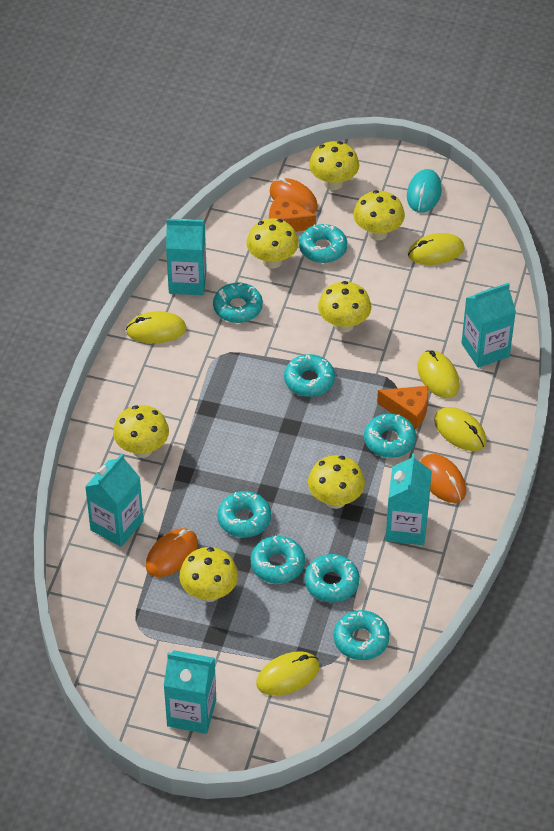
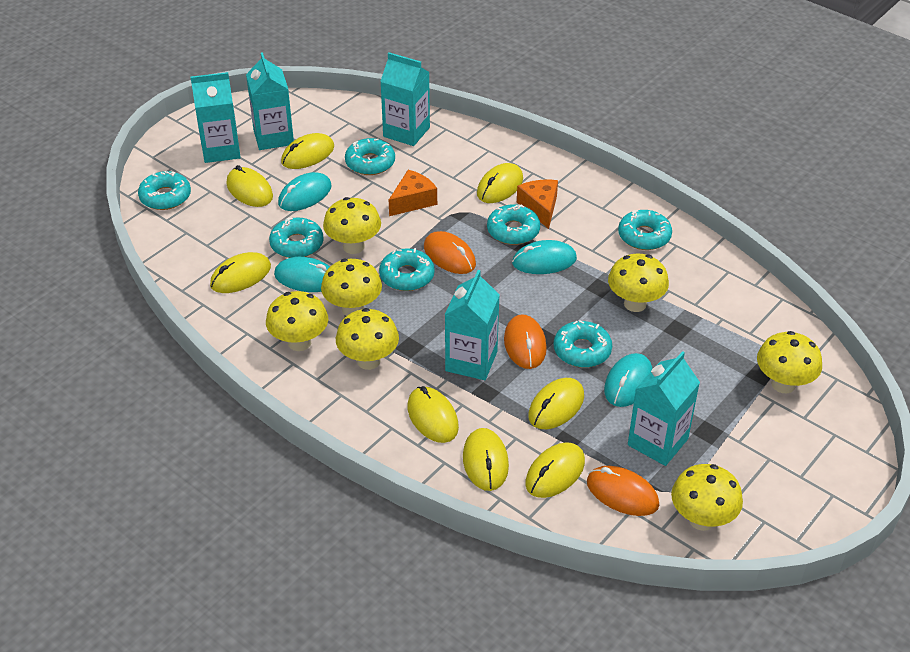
turquoise donut: [213,282,263,323] [217,491,271,538] [251,535,305,584] [284,354,335,397] [299,224,347,263] [305,554,360,602] [334,610,390,660] [364,414,416,458] = 8 -> [138,171,191,210] [269,217,324,258] [345,138,395,175] [379,248,435,291] [487,204,540,245] [554,320,612,368] [618,210,672,250] = 7
turquoise mouse: [407,169,442,213] = 1 -> [274,257,330,292] [278,172,332,211] [512,240,577,274] [604,353,652,407] = 4
yellow mouse: [126,311,187,343] [256,651,320,696] [408,233,464,265] [418,350,459,398] [434,407,487,451] = 5 -> [210,252,271,293] [226,165,273,207] [281,133,334,169] [407,386,459,443] [463,428,509,491] [477,163,523,203] [525,442,585,498] [528,378,584,429] = 8

